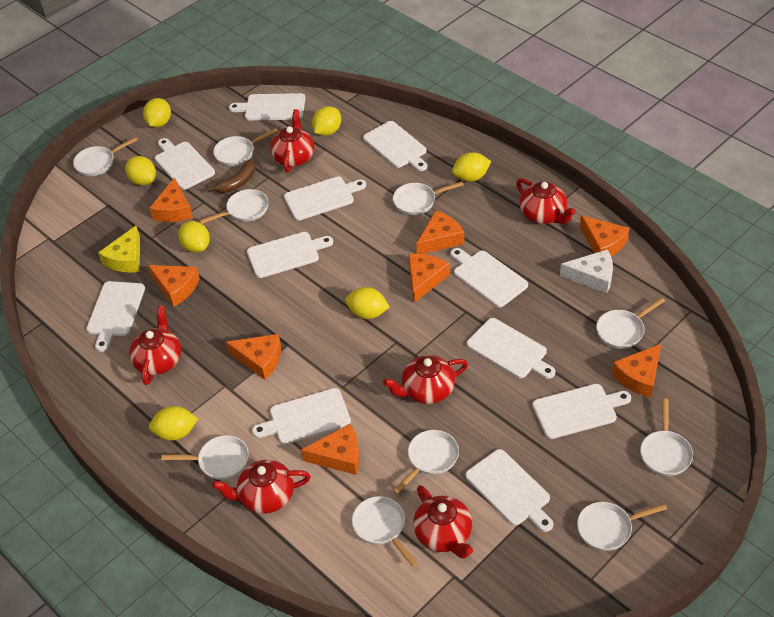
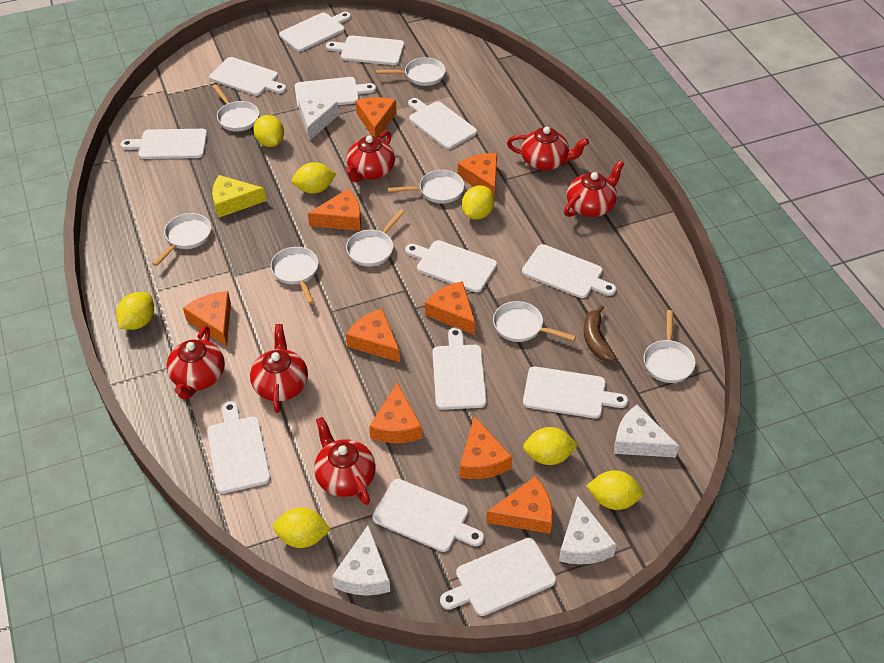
orange cheese: [148,265,200,307] [150,177,193,222] [226,334,281,380] [301,424,360,475] [408,254,450,303] [416,211,464,254] [580,215,629,256] [612,343,662,398] = 8 -> [183,291,231,346] [308,189,361,231] [346,309,400,362] [356,97,397,138] [369,382,422,443] [425,281,475,335] [458,153,497,200] [460,416,512,479] [486,476,553,534] = 9
white cheese: [560,249,613,294] = 1 -> [298,97,339,141] [332,525,390,596] [559,496,617,564] [614,405,679,457] = 4
white cutting board: [86,281,145,352] [155,138,215,190] [229,93,305,120] [247,232,333,278] [252,388,351,445] [284,176,366,221] [363,121,427,171] [450,248,528,307] [465,449,553,532] [467,318,555,379] [532,384,631,439] = 11 -> [121,129,207,159] [207,401,270,494] [209,57,286,96] [279,12,351,52] [295,77,376,108] [326,35,404,65] [372,479,484,552] [405,240,497,293] [408,98,477,149] [432,327,487,410] [440,538,556,616] [522,244,616,298] [523,366,628,418] = 13
white pan: [73,137,138,176] [161,435,249,480] [199,189,268,224] [213,128,278,166] [352,496,418,567] [393,181,464,215] [393,430,459,495] [577,502,667,551] [596,297,665,349] [640,398,693,476] = 10 -> [152,213,211,266] [212,84,259,132] [271,247,319,304] [346,209,405,267] [376,57,446,86] [388,170,464,204] [493,301,576,342] [643,310,696,383] = 8

